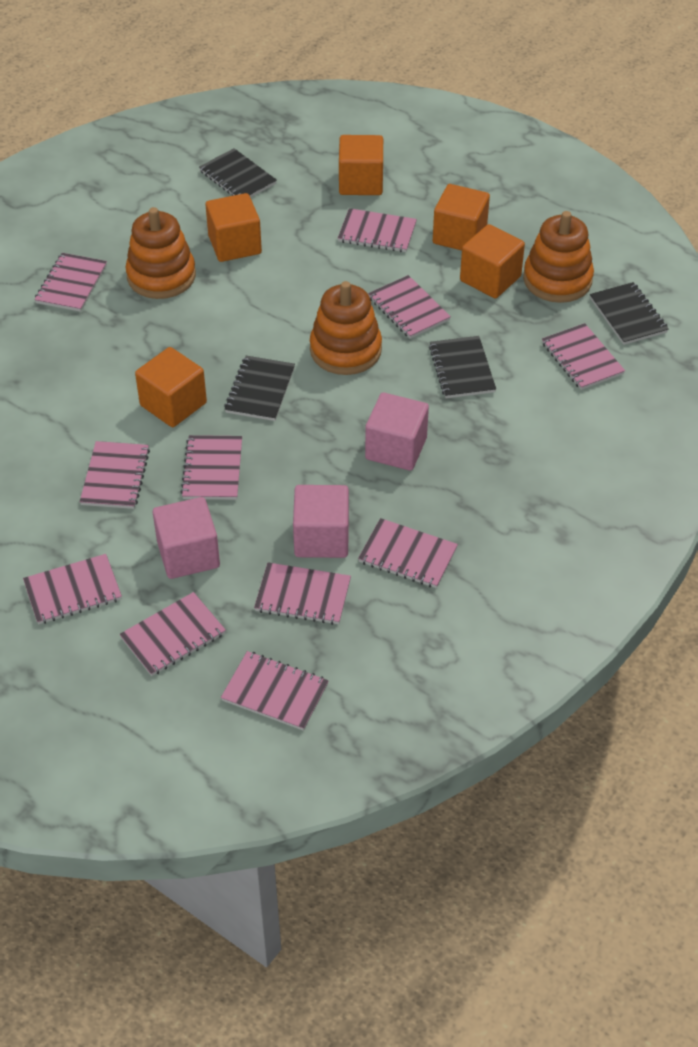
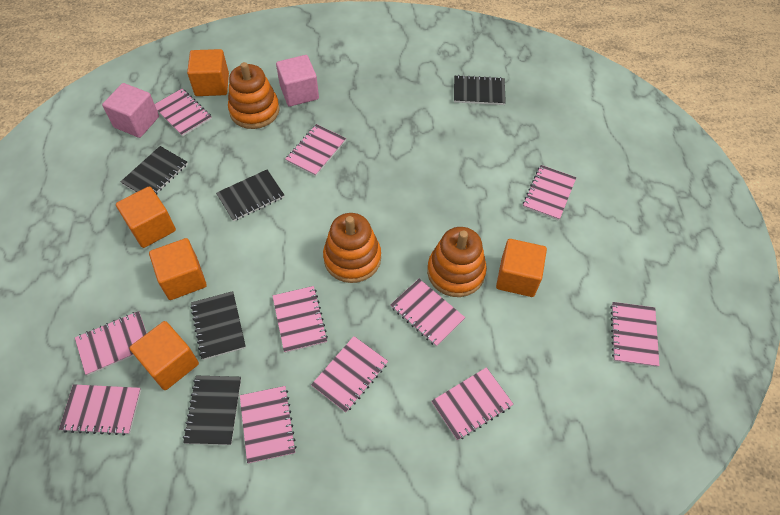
black notebook: [199,148,277,198] [224,356,295,421] [429,336,496,398] [590,282,669,345] = 4 -> [120,146,188,194] [183,376,241,445] [190,291,246,360] [216,170,284,221] [454,75,506,105] = 5
pink cube: [153,497,220,579] [293,485,349,558] [365,392,429,471] = 3 -> [102,83,159,138] [276,55,319,107] = 2

